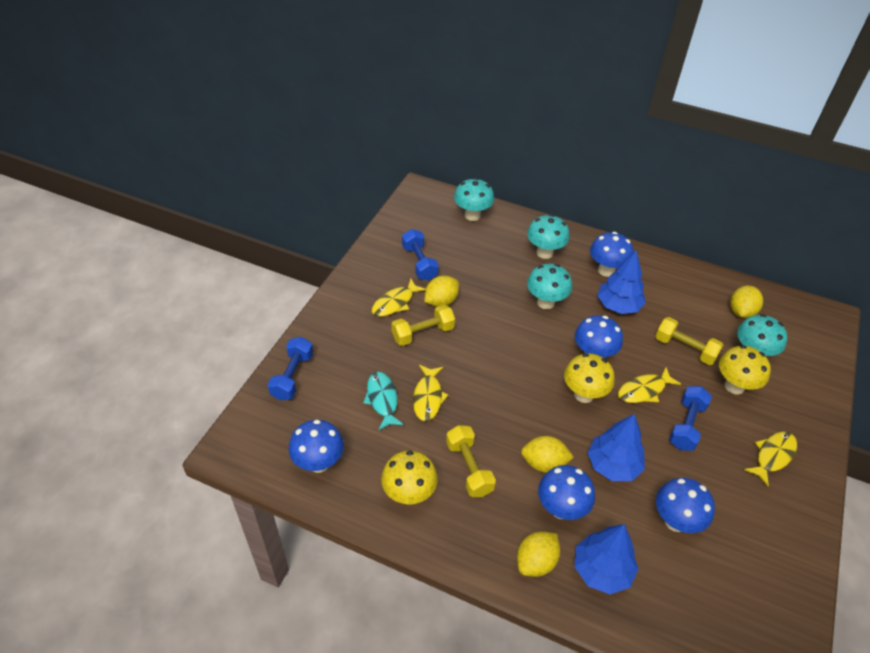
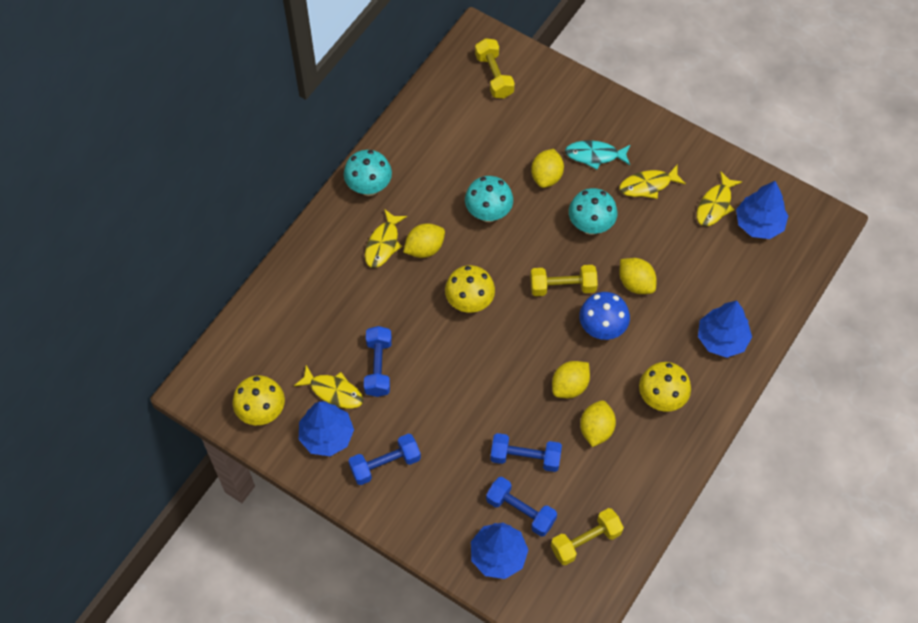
blue dumbbell: [268,337,313,401] [402,229,439,281] [669,386,712,451] = 3 -> [348,434,421,485] [364,326,392,397] [486,477,557,537] [490,433,562,472] = 4
blue mushroom: [289,420,344,473] [538,465,595,520] [575,315,623,357] [590,232,633,277] [656,478,715,533] = 5 -> [579,292,630,340] = 1
blue tree: [574,524,638,595] [588,414,645,481] [597,250,646,314] = 3 -> [299,401,354,456] [471,523,528,579] [698,301,752,358] [736,181,788,239] = 4
turquoise mushroom: [454,178,494,221] [527,214,569,259] [527,264,572,309] [737,314,787,356] = 4 -> [344,150,392,196] [465,176,513,222] [569,188,617,235] = 3
yellow lemon: [424,276,459,307] [517,531,560,577] [521,436,574,473] [730,286,763,318] = 4 -> [403,223,445,258] [531,149,564,188] [552,361,590,398] [580,400,616,447] [619,258,657,294] = 5

